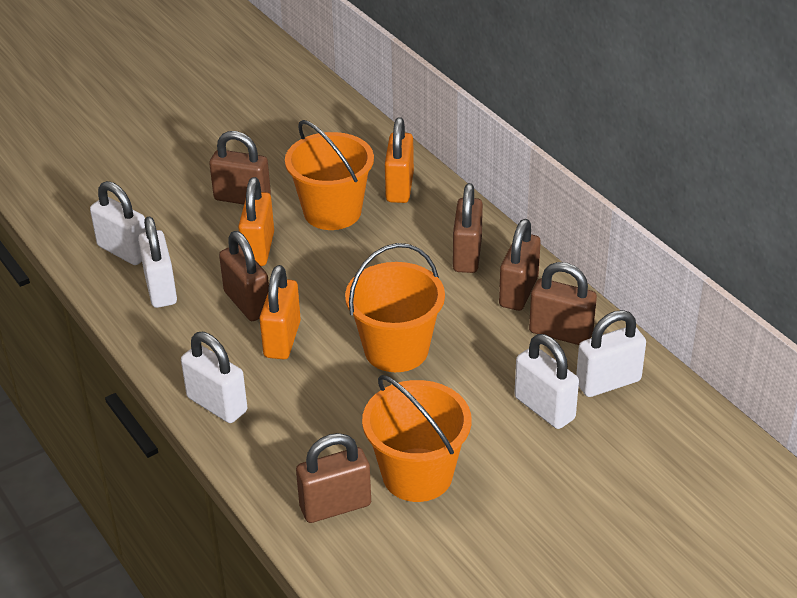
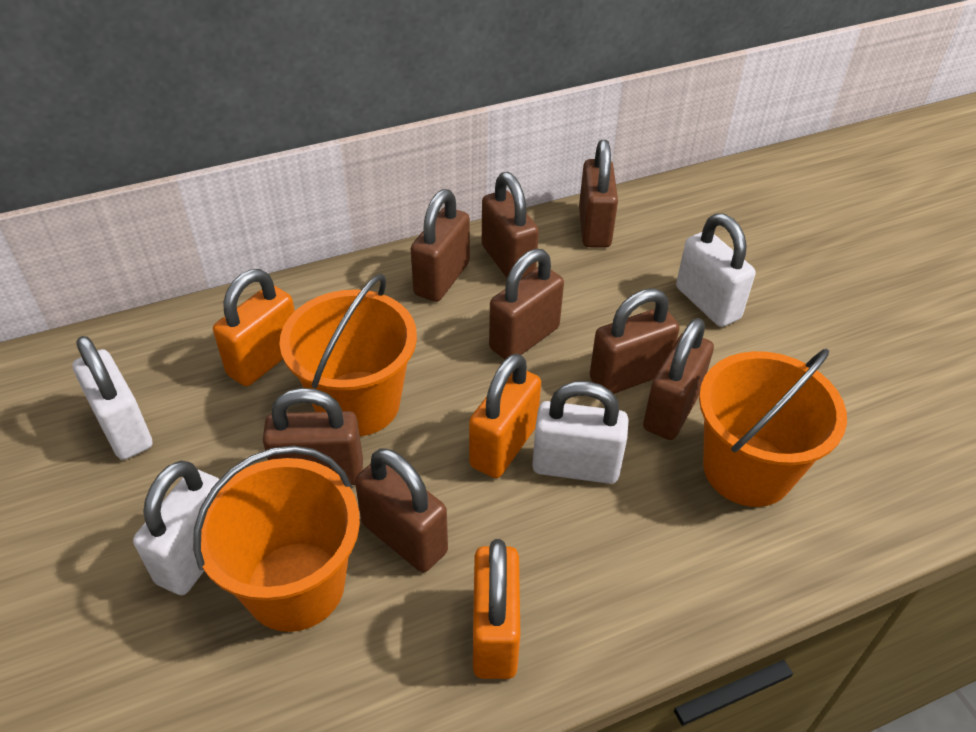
brown padlock: [209,131,271,205] [219,231,269,321] [296,433,371,523] [453,183,483,273] [499,219,541,311] [529,262,597,345] = 6 -> [263,388,363,485] [355,448,448,572] [411,189,470,302] [482,172,539,278] [489,249,564,359] [579,140,618,248] [590,288,680,394] [643,318,714,440] = 8
white padlock: [90,181,146,265] [138,216,177,308] [181,332,248,423] [514,334,579,429] [576,310,646,397] = 5 -> [72,336,152,460] [133,461,220,595] [532,381,629,484] [676,213,756,327] = 4

